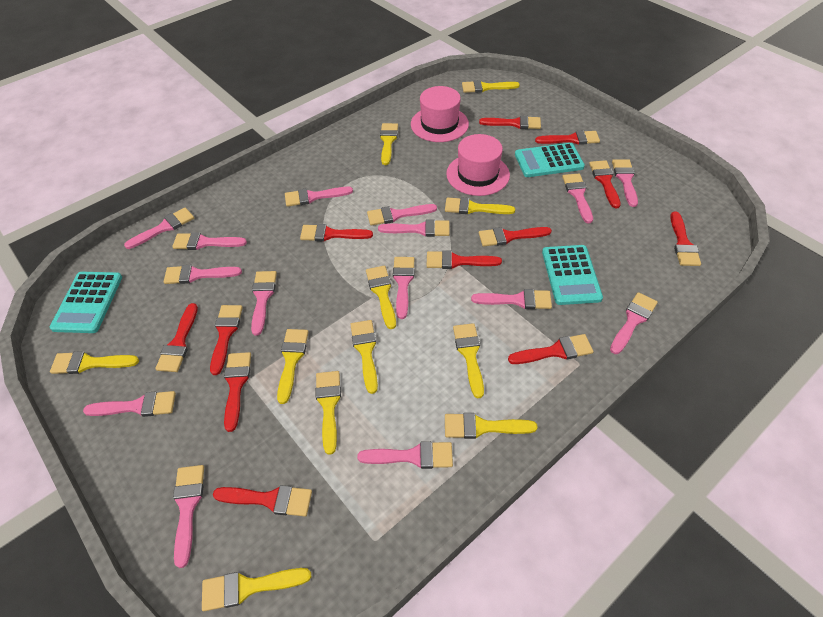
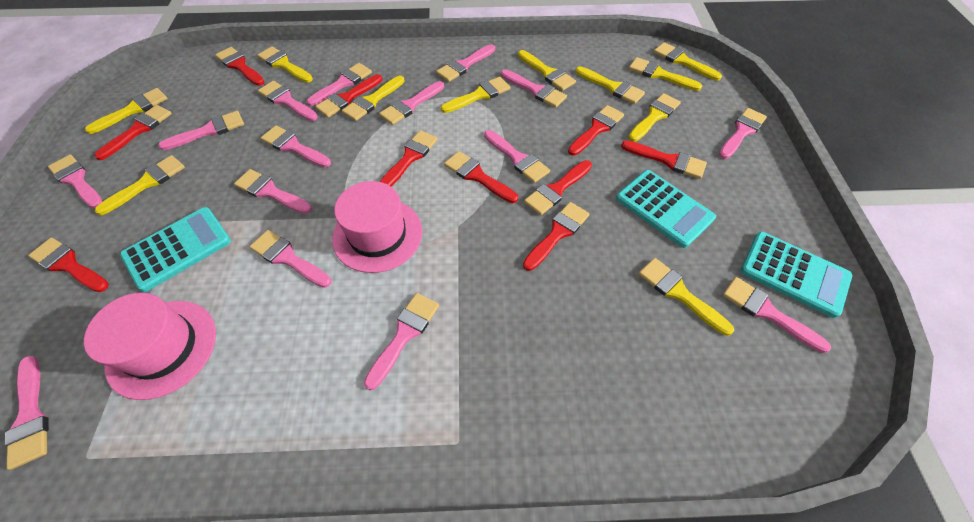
red brush: [155,303,198,372] [210,305,243,375] [213,485,312,516] [224,352,251,432] [300,224,373,241] [427,250,502,269] [479,116,541,129] [479,227,552,247] [508,334,593,364] [535,130,600,145] [589,160,621,209] [670,211,701,266] = 12 -> [28,238,109,292] [94,105,172,160] [215,47,264,86] [315,74,382,118] [380,130,438,187] [444,151,518,203] [523,202,590,271] [524,160,592,215] [568,105,624,156] [621,141,707,179] = 10

